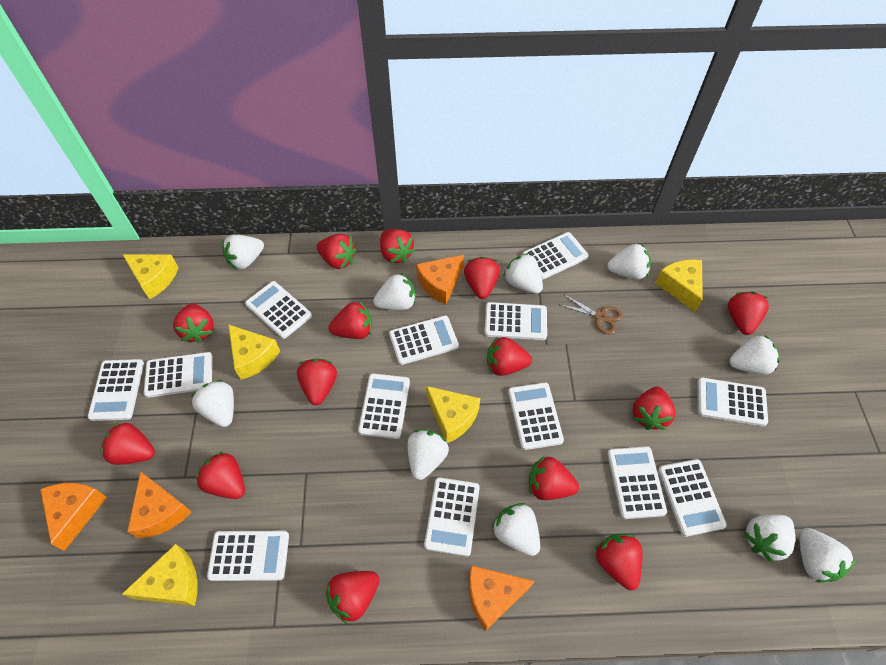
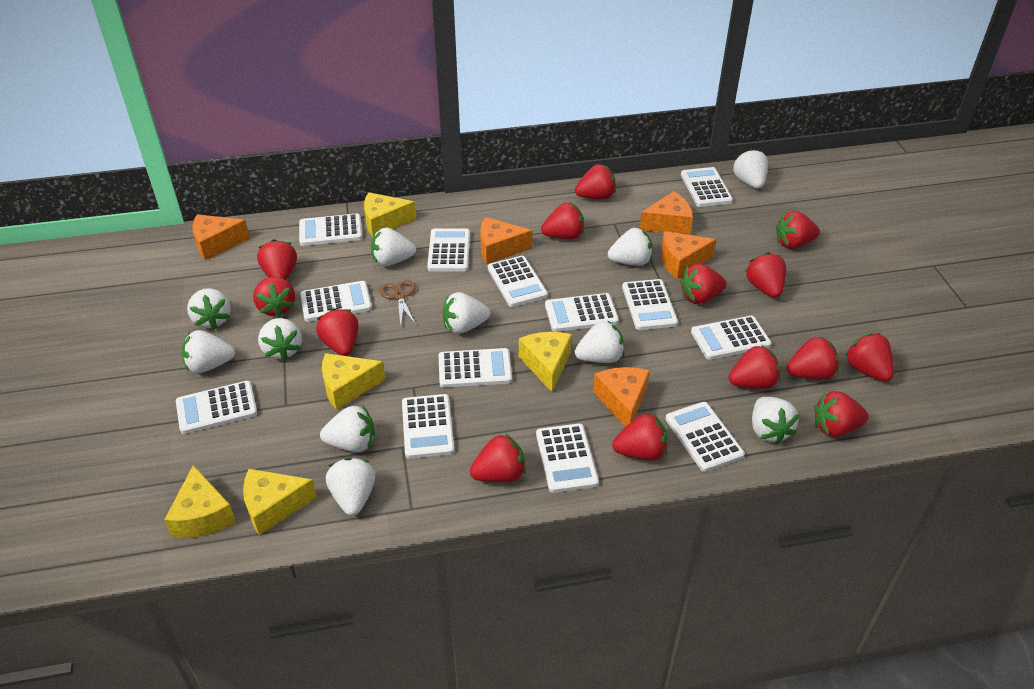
orange cheese: [40,483,107,551] [127,471,191,539] [416,255,464,304] [469,565,535,631] = 4 -> [192,214,250,260] [480,217,532,264] [593,367,650,427] [640,191,693,235] [661,231,716,279] = 5
white strawberry: [191,380,234,427] [222,234,264,270] [373,273,416,310] [407,430,449,480] [492,503,540,556] [503,253,543,294] [607,244,651,280] [729,335,780,374] [744,514,795,563] [799,528,856,583] = 10 -> [181,330,235,373] [187,288,231,329] [258,318,302,361] [320,405,375,452] [326,458,375,516] [371,228,416,266] [443,292,490,334] [575,320,625,363] [608,228,653,266] [732,149,768,189] [752,397,799,445] = 11

